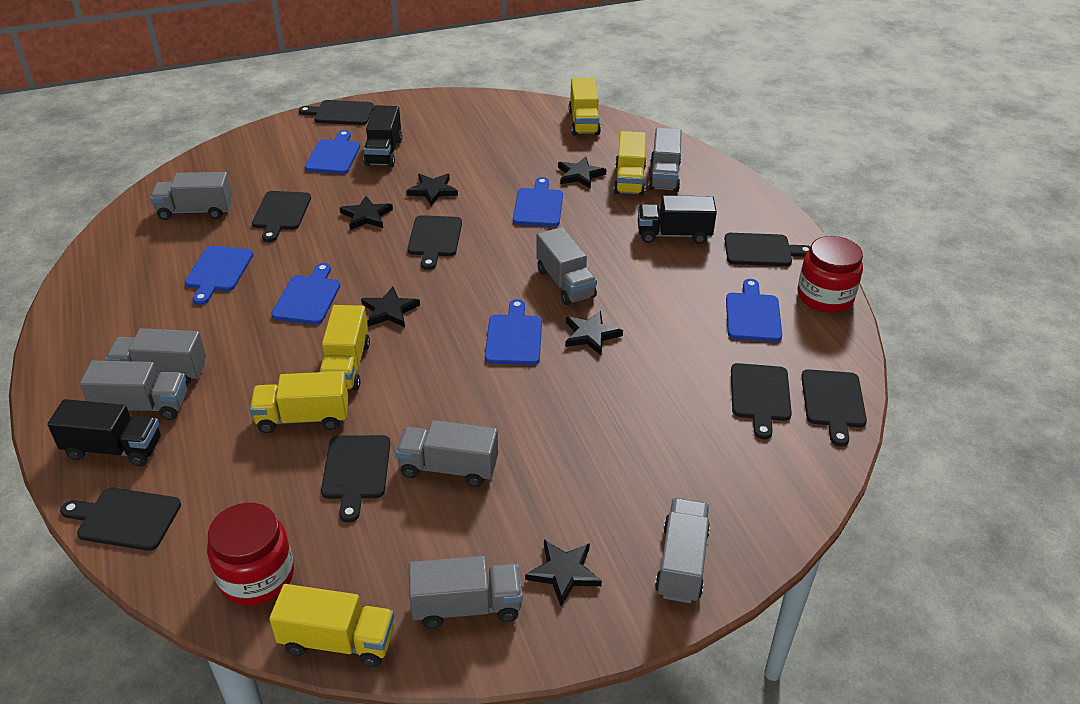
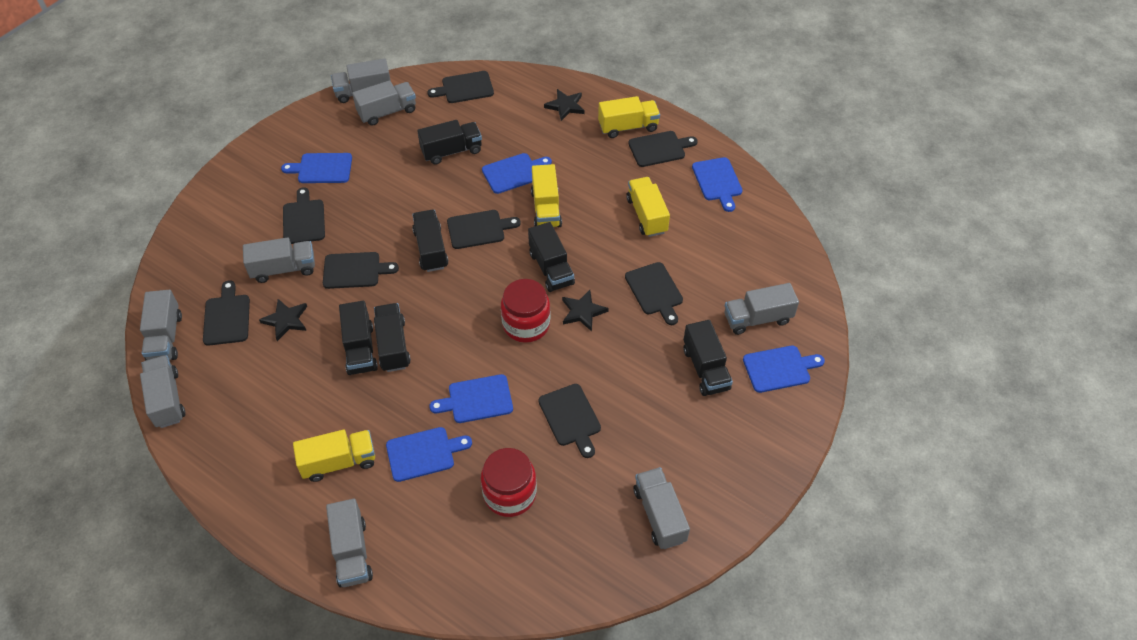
black star: [340,196,393,230] [361,286,420,327] [406,174,458,206] [525,540,602,606] [558,157,606,189] [565,310,623,355] = 6 -> [259,299,307,341] [544,89,585,121] [562,290,609,332] = 3
black truck: [47,399,161,466] [364,105,402,167] [638,195,717,244] = 3 -> [339,301,378,375] [374,303,411,372] [412,210,449,272] [417,120,482,165] [528,222,575,292] [683,320,733,396] = 6
yellow truck: [250,371,348,433] [269,584,394,668] [319,305,370,391] [569,78,601,136] [614,131,646,196] = 5 -> [293,430,375,482] [531,164,562,227] [598,96,660,138] [626,177,670,237] = 4

